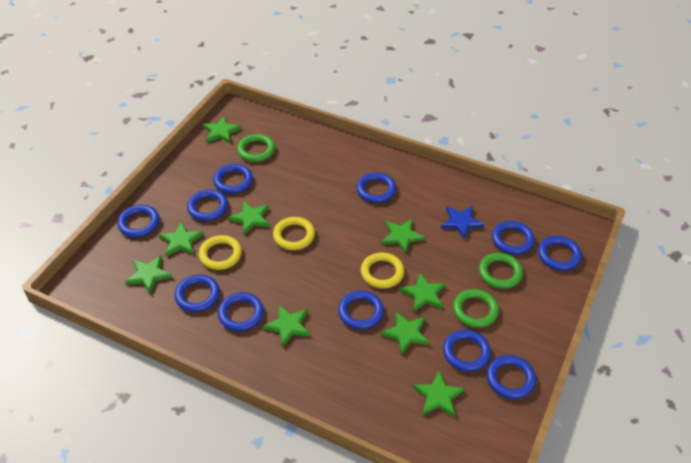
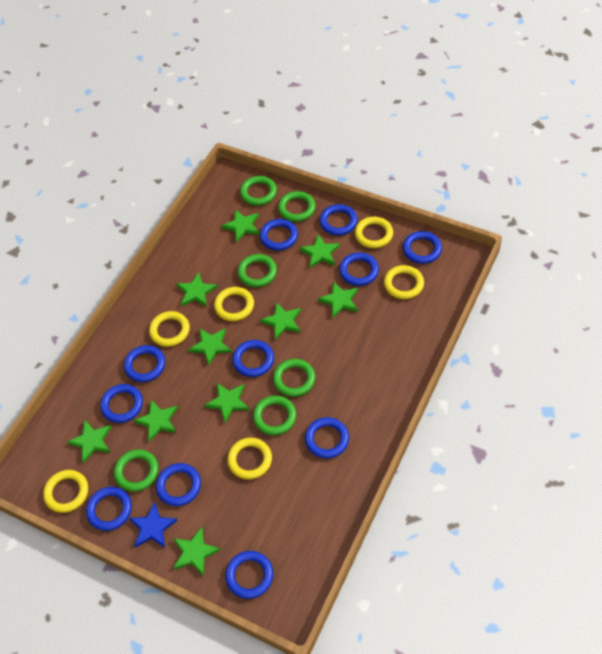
green ring: [237,134,275,162] [453,289,499,328] [479,253,523,289] = 3 -> [114,449,159,492] [238,254,277,287] [240,176,277,206] [253,395,296,435] [273,359,315,397] [278,191,316,222] = 6
green star: [125,256,172,293] [159,221,203,257] [203,116,241,144] [228,201,270,235] [263,305,310,347] [381,219,425,254] [381,312,430,355] [400,273,446,312] [413,371,465,417] = 9 -> [67,420,111,463] [134,400,178,442] [173,527,221,576] [177,272,217,307] [188,328,232,365] [204,383,249,422] [221,210,260,243] [260,302,301,340] [300,234,340,268] [318,281,358,318] = 10
yellow ring: [199,235,242,270] [273,217,315,250] [361,252,404,289] = 3 -> [43,470,88,513] [149,311,190,347] [214,287,254,321] [227,438,272,480] [355,217,393,248] [384,265,424,299] = 6

